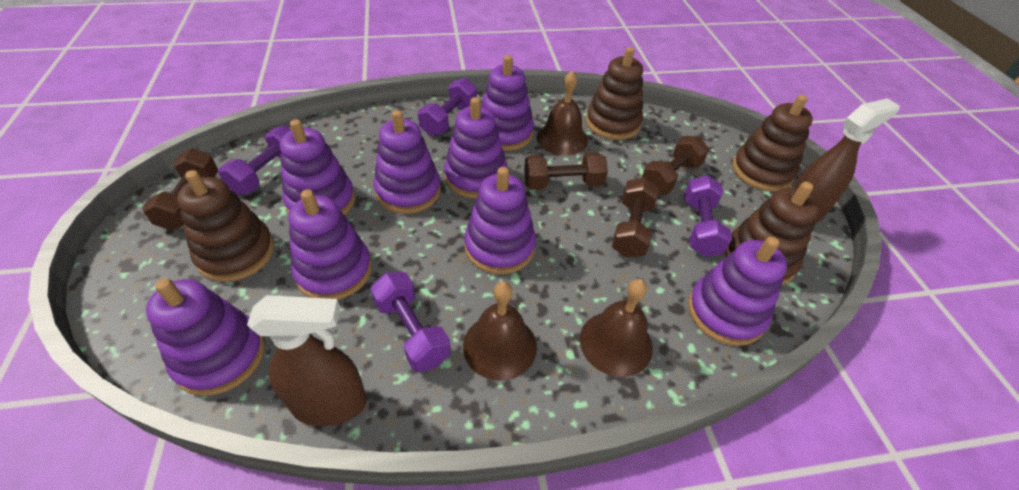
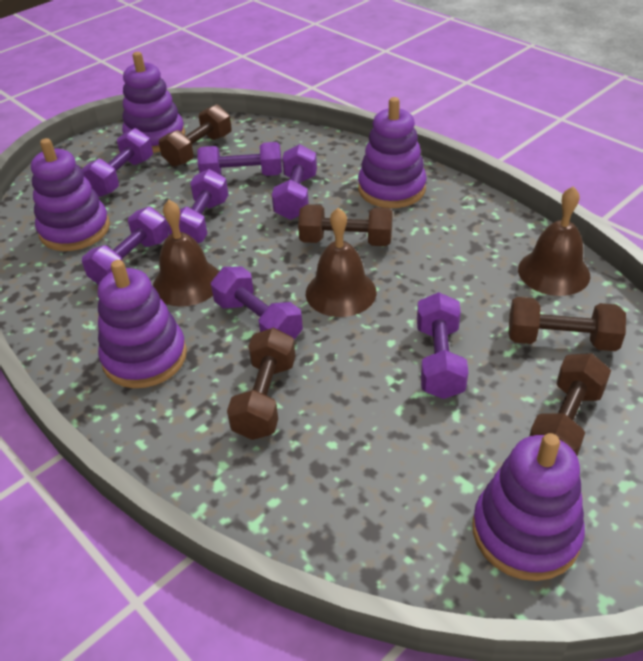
brown dumbbell: [142,148,218,230] [524,152,608,190] [612,177,659,258] [642,136,709,195] = 4 -> [159,104,232,167] [227,328,295,440] [298,204,393,246] [508,297,626,351] [529,353,611,456] = 5
brown spray bottle: [247,295,367,426] [793,98,900,223] = 2 -> none = 0
brown stacking toy: [177,170,274,282] [586,47,643,140] [725,182,819,285] [732,95,813,191] = 4 -> none = 0
purple dumbbell: [218,126,291,195] [370,272,451,372] [418,78,477,136] [684,175,732,257] = 4 -> [82,128,153,197] [82,207,169,285] [166,169,229,243] [197,142,282,176] [211,266,303,340] [272,144,317,220] [417,292,469,399] = 7
purple stacking toy: [146,278,265,396] [280,119,355,215] [289,189,372,300] [374,110,441,214] [444,97,508,198] [464,167,536,274] [481,55,534,151] [688,237,787,346] = 8 -> [31,138,110,251] [98,260,187,388] [122,52,185,153] [358,97,427,208] [473,433,585,581] = 5

